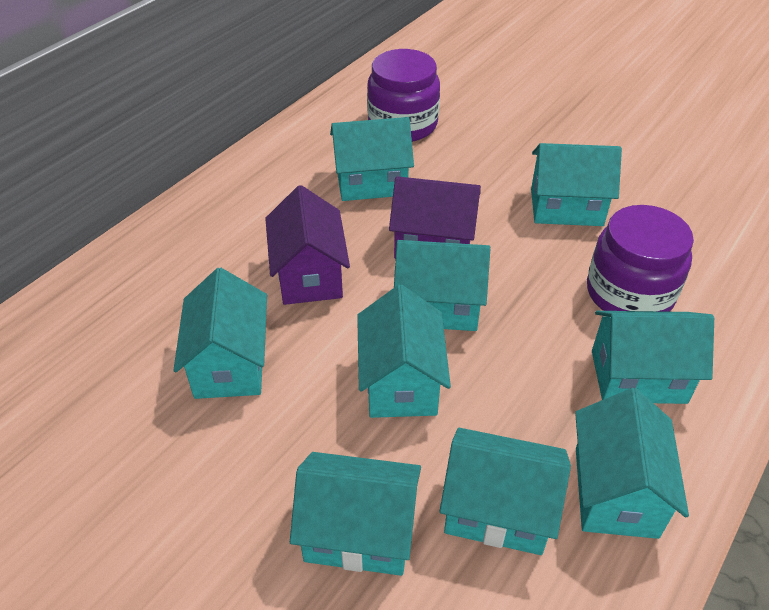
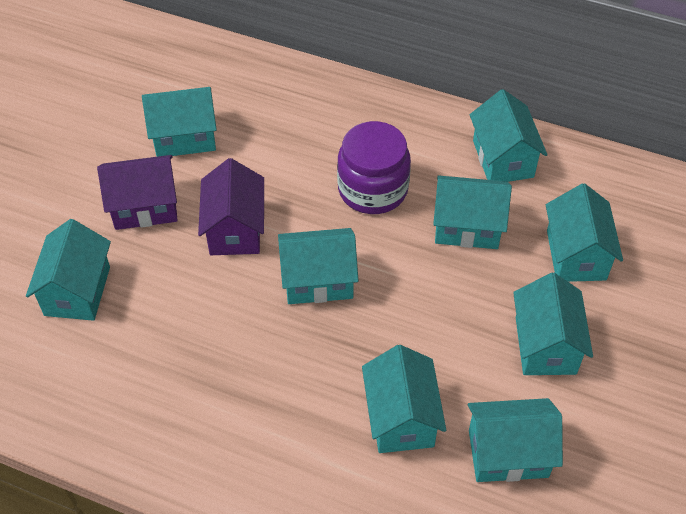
purple jar: [367,49,440,142] [587,205,694,312] = 2 -> [337,121,411,214] = 1

